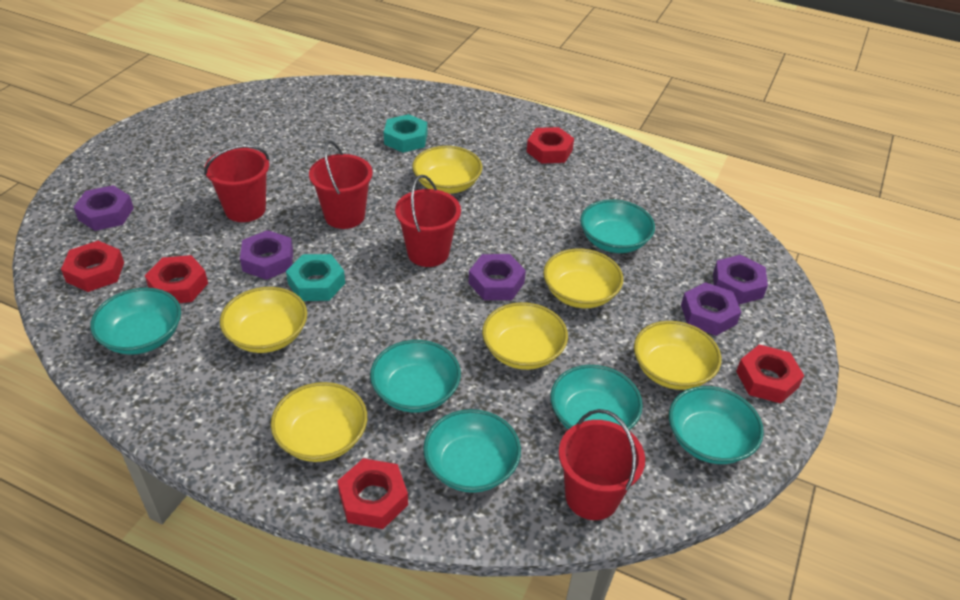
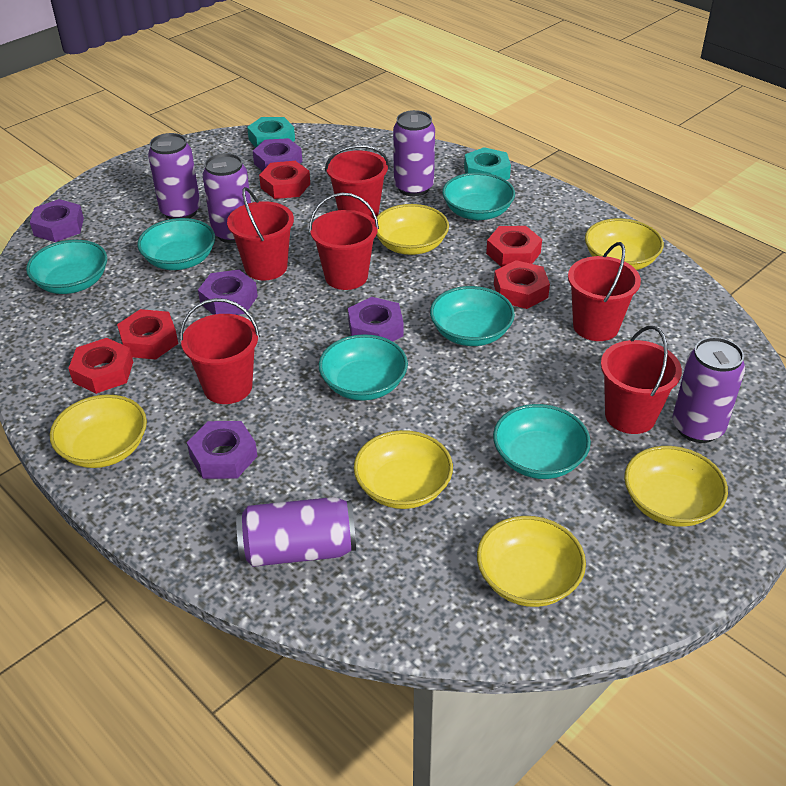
purple can: none = 0 -> [148,133,200,219] [203,153,251,243] [236,497,356,567] [393,110,435,196] [672,337,745,443] = 5
red bucket: [204,145,270,222] [309,140,373,229] [395,175,461,267] [559,409,645,520] = 4 -> [180,298,260,404] [227,187,294,280] [309,193,379,290] [325,145,389,220] [568,242,641,341] [601,326,682,434] = 6

